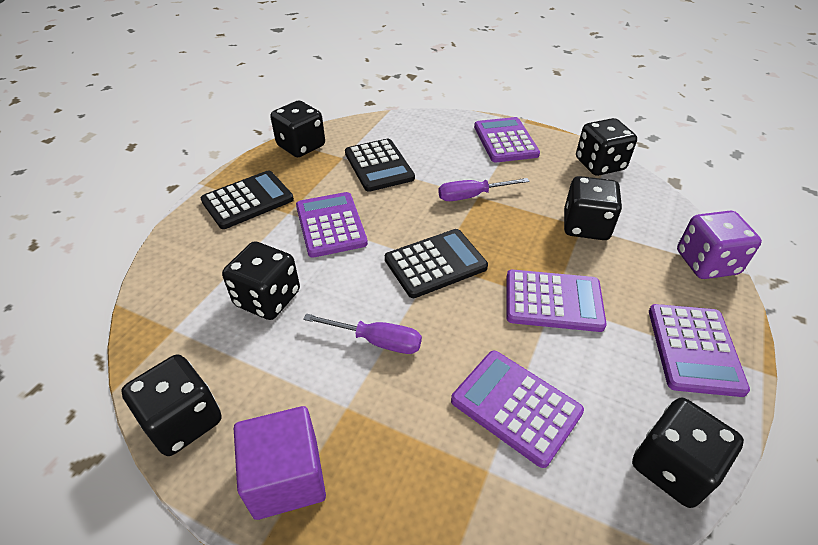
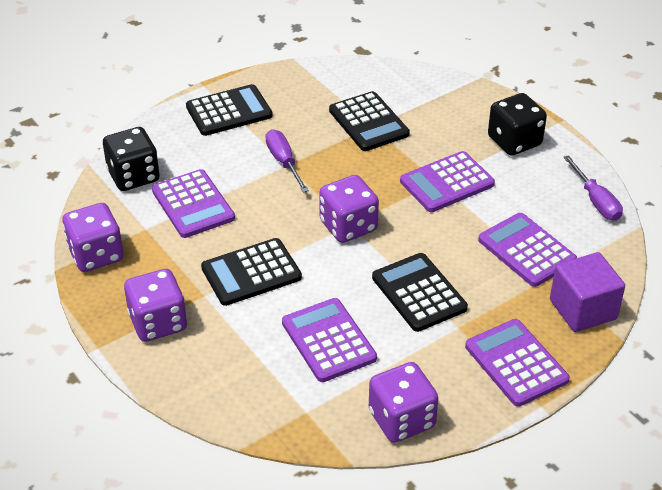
black calculator: [201,171,294,229] [345,139,415,192] [385,229,488,298] = 3 -> [186,84,273,136] [201,238,302,306] [329,91,410,151] [372,253,468,332] = 4
black dice: [121,354,222,456] [222,241,300,320] [270,101,325,157] [564,176,622,240] [576,118,637,176] [632,398,744,508] = 6 -> [103,127,160,191] [488,93,547,156] = 2
purple dice: [677,211,762,279] = 1 -> [62,203,124,272] [124,269,187,342] [319,175,379,243] [369,362,438,443] = 4

